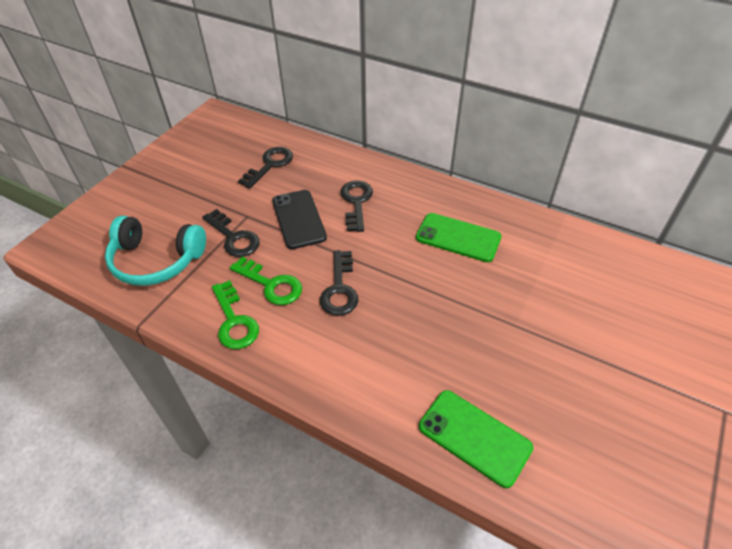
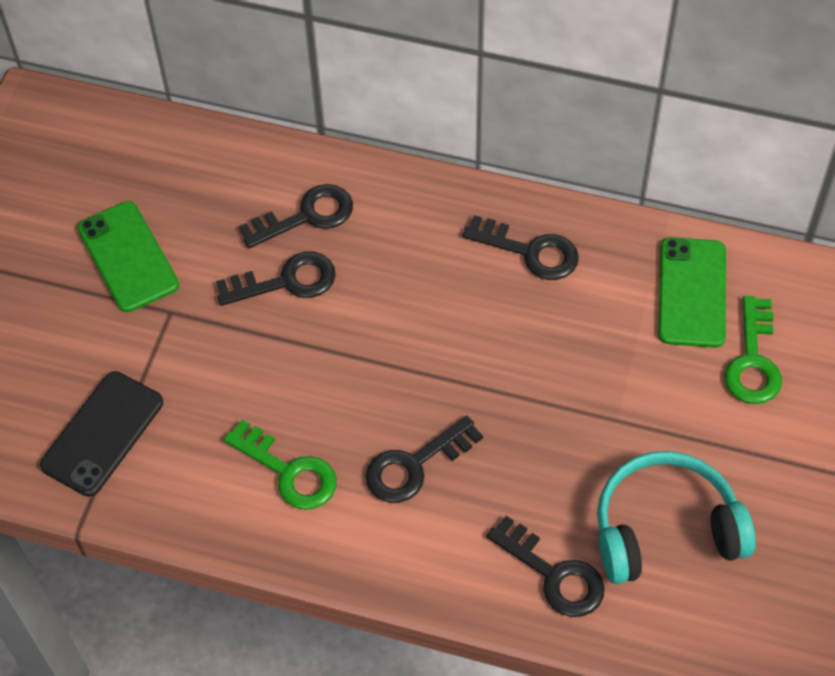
black key: [202,209,260,257] [238,147,293,189] [320,250,358,316] [340,180,373,232] = 4 -> [216,252,336,306] [239,184,353,248] [366,416,483,503] [463,215,579,280] [487,516,605,617] = 5

